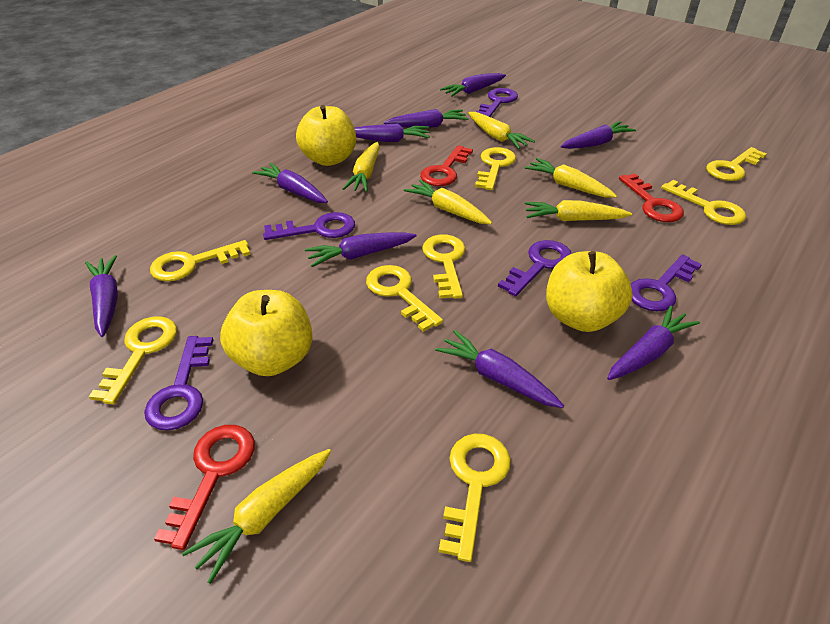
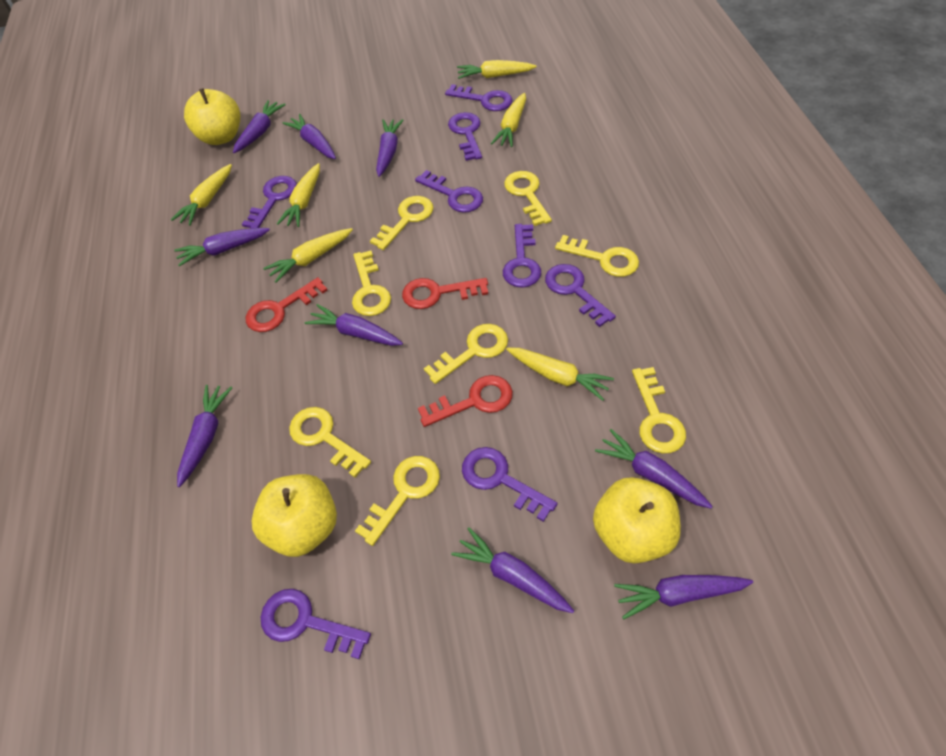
purple key: [144,336,213,431] [263,212,355,240] [476,88,518,117] [498,240,572,296] [631,254,702,311] = 5 -> [242,176,297,228] [261,589,371,659] [415,170,483,213] [445,84,512,111] [448,112,482,161] [462,447,557,522] [503,224,541,288] [545,264,616,327] = 8

